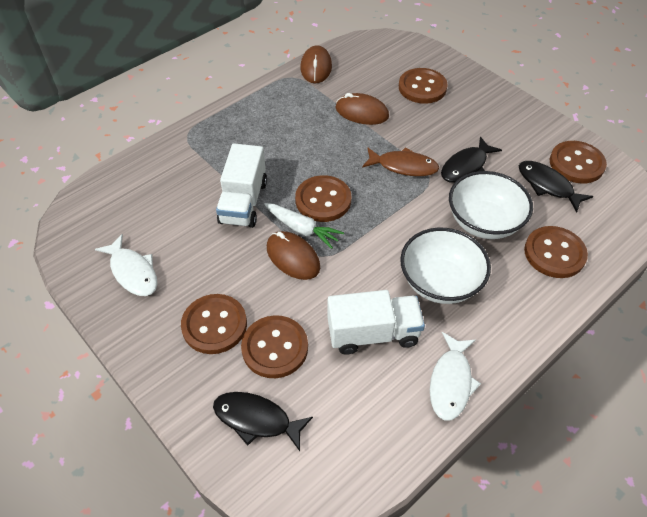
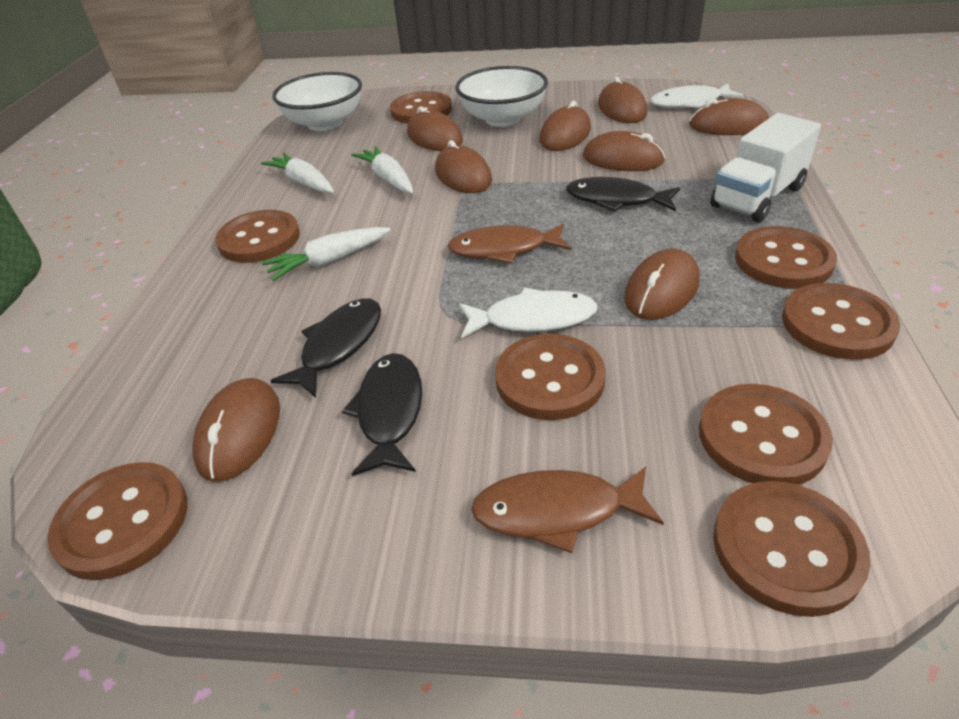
brown button: [181,294,247,354] [241,315,308,378] [295,175,351,222] [399,68,448,104] [524,226,588,278] [550,141,607,184] = 6 -> [47,462,188,580] [215,210,300,263] [390,91,452,124] [495,334,605,420] [699,384,833,485] [713,481,871,617] [735,226,837,289] [782,283,900,360] = 8
brown fish: [362,147,439,176] = 1 -> [447,223,571,264] [471,467,664,553] = 2
brown mouse: [267,231,320,280] [300,45,332,83] [335,93,389,125] = 3 -> [192,378,280,482] [407,106,463,151] [435,140,492,193] [539,101,591,151] [583,131,665,171] [598,77,647,123] [624,249,700,320] [689,98,769,135] = 8
white carrot: [264,203,344,249] = 1 -> [261,153,334,193] [262,227,390,281] [351,146,413,193] = 3
white truck: [216,143,267,228] [327,290,425,355] = 2 -> [710,113,821,222] = 1

